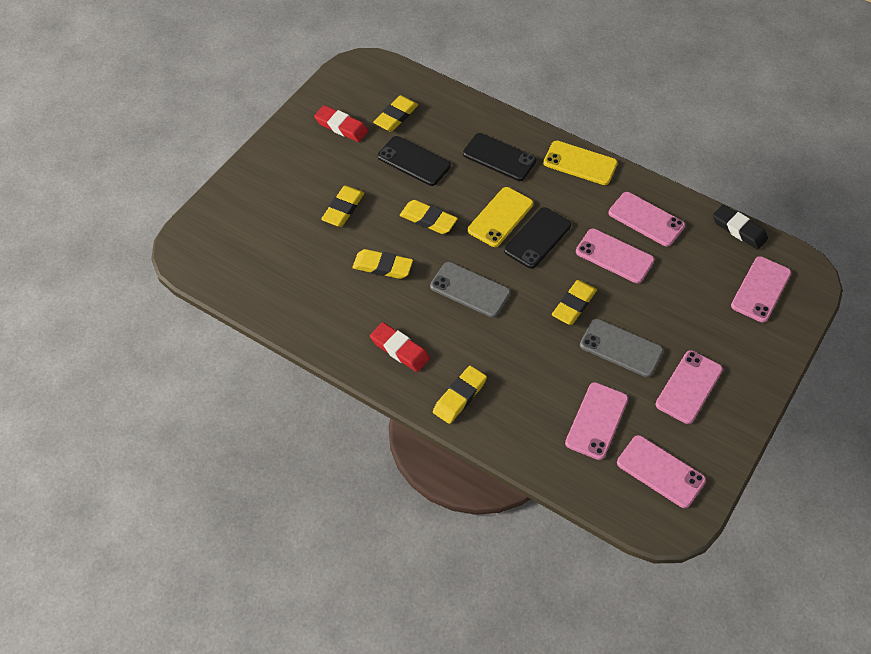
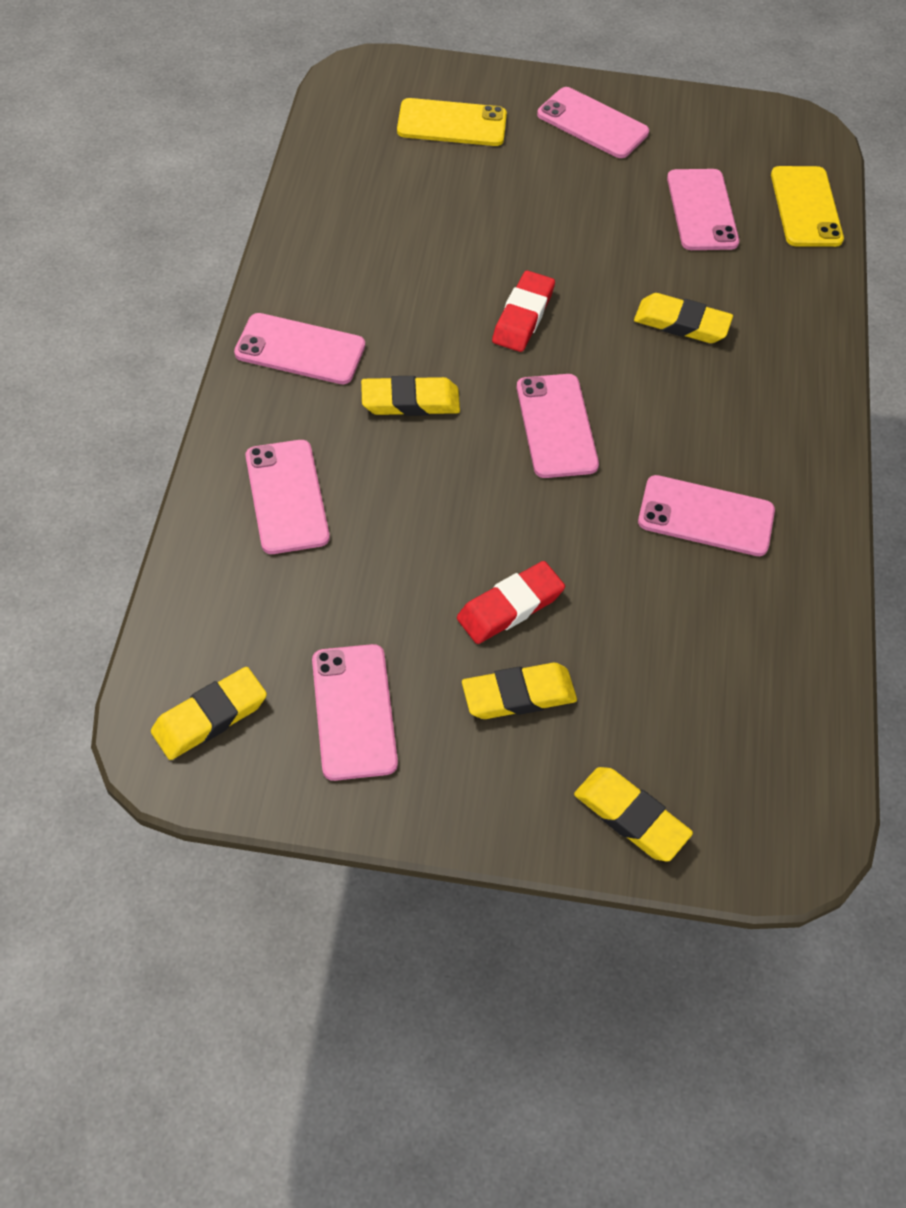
black eraser: [713,204,768,250] = 1 -> none = 0
black phone: [378,136,451,186] [463,133,537,181] [504,207,571,269] = 3 -> none = 0
grey phone: [430,262,510,317] [580,319,663,377] = 2 -> none = 0
pink phone: [565,382,628,460] [576,229,654,283] [608,192,685,247] [617,435,706,508] [655,350,723,424] [731,256,791,323] = 6 -> [234,313,365,384] [245,440,330,554] [312,644,398,781] [517,374,599,478] [537,87,649,158] [638,475,775,556] [667,169,739,250] = 7
yellow eraser: [321,185,364,227] [352,249,413,279] [373,95,418,132] [400,200,458,234] [433,366,487,424] [552,280,597,325] = 6 -> [151,667,267,760] [361,376,460,416] [462,663,577,719] [574,767,693,861] [634,293,733,343] = 5

